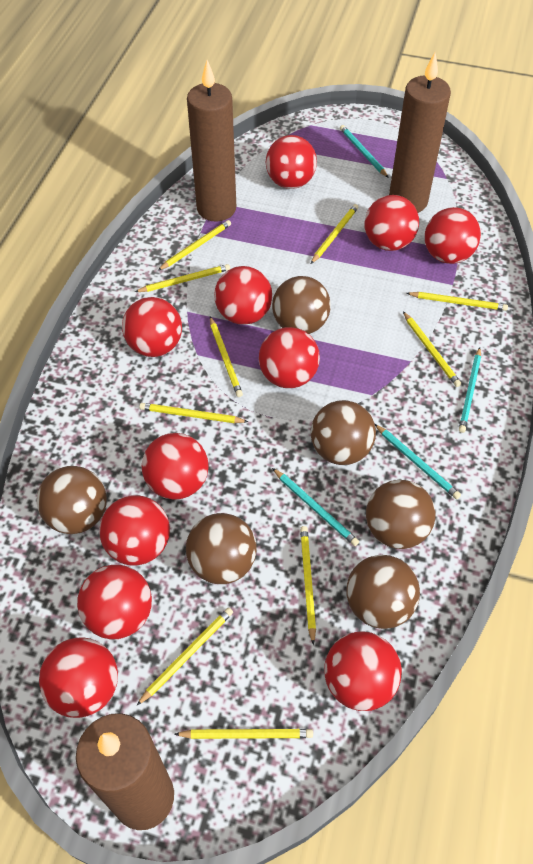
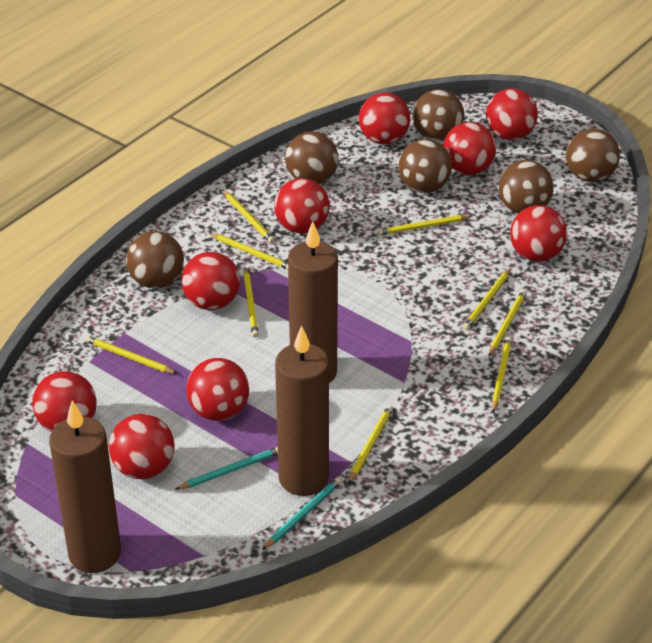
red ball: [39,638,118,718] [77,565,152,639] [99,495,170,566] [122,297,182,357] [141,433,209,500] [214,266,272,325] [259,327,320,388] [266,135,317,189] [324,631,402,711] [364,195,419,251] [425,207,481,264] = 11 -> [32,371,97,432] [109,414,175,479] [181,252,240,310] [186,358,249,421] [274,178,330,234] [359,92,410,145] [443,122,496,175] [486,88,538,140] [510,205,567,262] = 9
turquoise pencil: [272,468,359,546] [340,125,389,178] [375,424,461,499] [459,348,481,433] = 4 -> [175,447,278,490] [262,477,342,550] = 2
yellow pencil: [135,264,230,292] [136,607,233,706] [139,403,248,423] [158,220,231,270] [174,729,313,739] [210,317,243,397] [300,526,316,645] [311,204,358,264] [403,311,461,387] [406,292,508,311] = 10 -> [85,336,177,374] [209,233,288,269] [223,190,274,243] [243,267,259,337] [348,405,393,484] [377,215,471,235] [463,268,511,330] [489,290,527,356] [492,337,512,413] = 9

